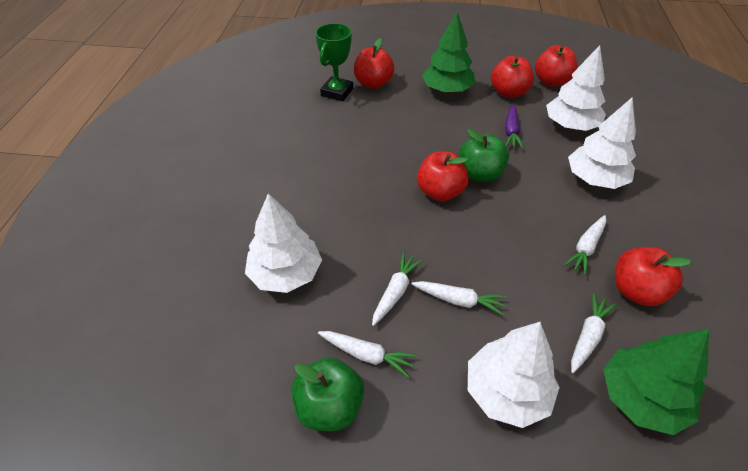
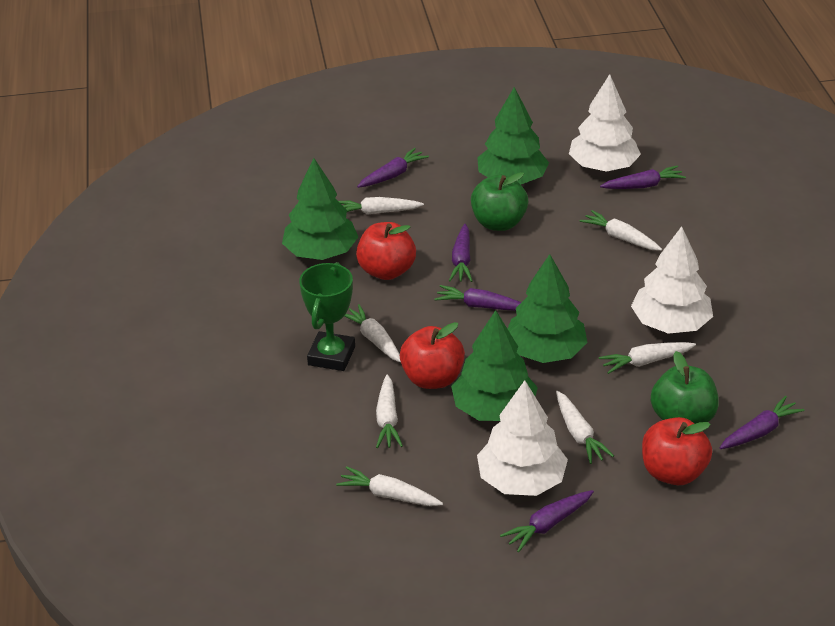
green tree: [422,12,475,93] [604,329,709,435] = 2 -> [282,158,358,260] [451,310,538,421] [477,87,549,184] [507,254,587,363] = 4
purple carrot: [505,105,523,149] = 1 -> [357,148,429,188] [435,285,521,311] [449,224,472,282] [500,490,594,553] [600,165,686,189] [719,396,805,449] = 6
red apple: [354,38,395,89] [417,151,469,201] [491,56,534,98] [535,45,578,87] [615,247,692,306] = 5 -> [356,222,416,280] [400,322,465,389] [642,417,712,485] = 3
white carrot: [318,331,417,377] [372,252,423,326] [412,281,506,315] [564,215,606,275] [571,293,616,373] = 5 -> [336,466,443,506] [338,197,424,215] [344,304,401,362] [376,374,403,448] [556,391,614,464] [580,210,662,251] [599,342,696,374] = 7
white tree: [245,193,322,293] [468,322,560,428] [546,45,606,131] [568,97,636,189] = 4 -> [477,380,568,496] [569,74,641,172] [631,226,713,334] = 3

